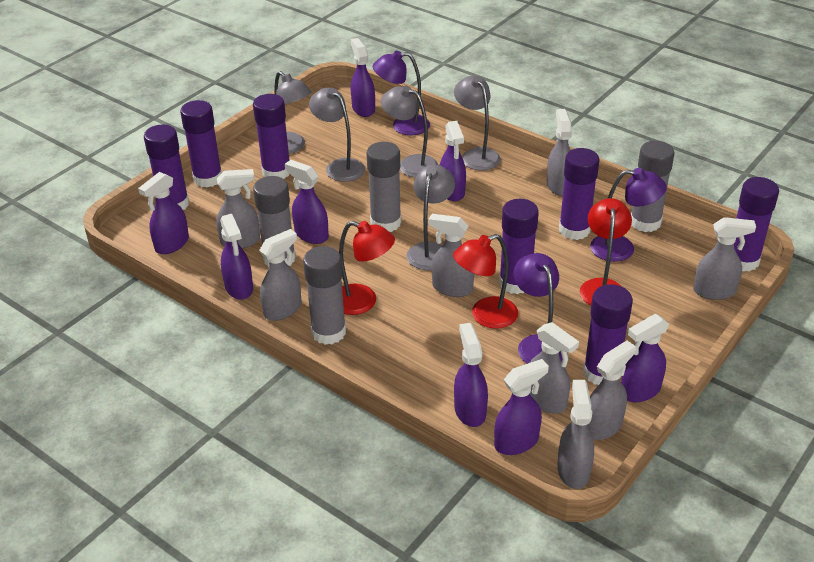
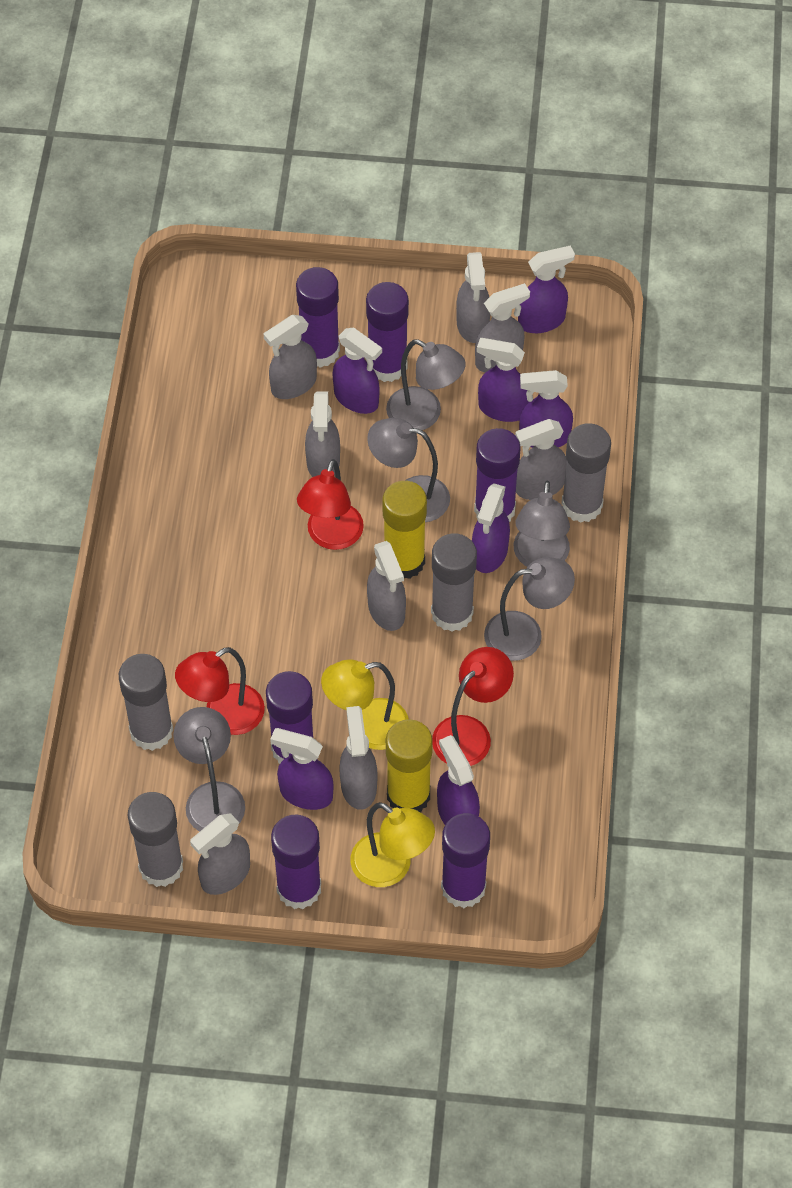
purple glue stick: [144,124,189,210] [180,100,222,187] [253,94,290,179] [499,199,539,294] [559,148,600,240] [583,284,633,385] [734,177,779,272] = 7 -> [266,671,313,764] [271,815,321,909] [296,267,340,368] [366,282,409,382] [441,813,490,908] [474,428,521,522] = 6
purple lamp: [373,51,430,135] [514,253,562,364] [590,168,667,262] = 3 -> none = 0
purple spray bottle: [138,172,189,254] [220,214,253,300] [285,160,329,244] [351,38,375,117] [440,121,466,201] [454,323,488,427] [494,359,549,455] [621,314,669,402] = 8 -> [270,728,334,810] [332,327,382,414] [437,735,480,825] [472,483,510,573] [477,338,529,422] [518,245,575,333] [519,370,573,448] = 7
yellow glue stick: none = 0 -> [383,481,427,579] [386,719,433,813] = 2
yellow lamp: none = 0 -> [321,659,409,750] [351,802,435,887] = 2

